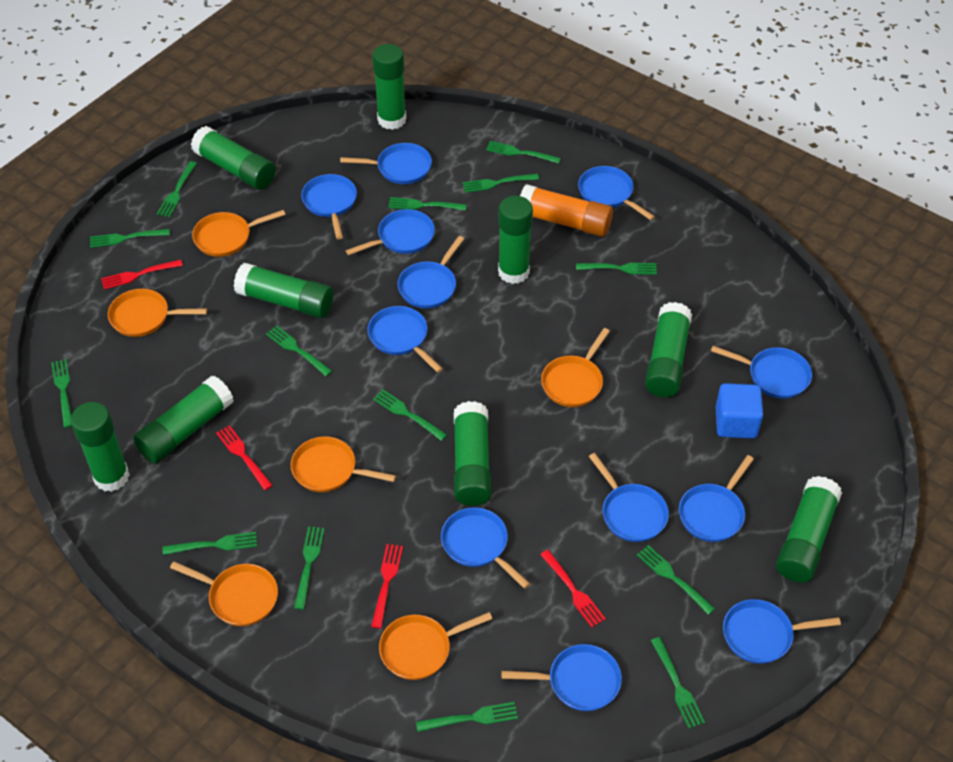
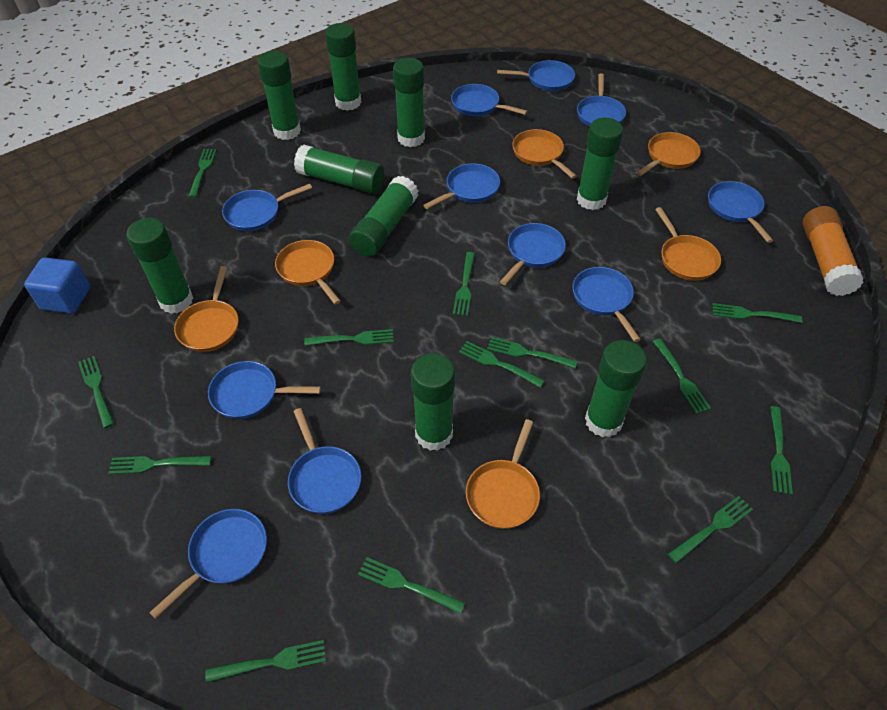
blue pan: [301,174,357,239] [340,143,432,184] [346,209,435,255] [368,306,443,373] [397,236,464,309] [441,507,530,589] [501,644,622,711] [578,166,655,220] [589,453,669,542] [679,455,754,542] [711,346,812,399] [723,599,841,664] = 12 -> [149,509,267,619] [208,361,321,419] [222,184,312,231] [288,408,361,514] [423,163,500,209] [451,84,528,117] [497,60,575,91] [500,223,566,285] [572,267,641,342] [577,73,626,127] [708,181,773,243] = 11
green fork: [51,359,72,428] [90,229,170,248] [157,161,197,217] [162,532,257,555] [266,325,332,376] [294,526,324,610] [373,390,447,441] [388,197,467,211] [416,702,518,732] [462,174,539,193] [486,141,561,164] [576,263,657,275] [637,545,715,615] [651,637,705,729] = 14 -> [78,356,114,428] [108,456,211,474] [189,149,216,197] [205,640,326,683] [304,329,394,346] [358,557,465,614] [453,252,475,316] [459,341,544,388] [487,337,577,368] [652,338,711,414] [668,496,753,563] [712,303,802,323] [770,406,793,495] = 13
red fork: [101,260,183,289] [216,425,273,490] [371,544,403,628] [540,550,606,627] = 4 -> none = 0

